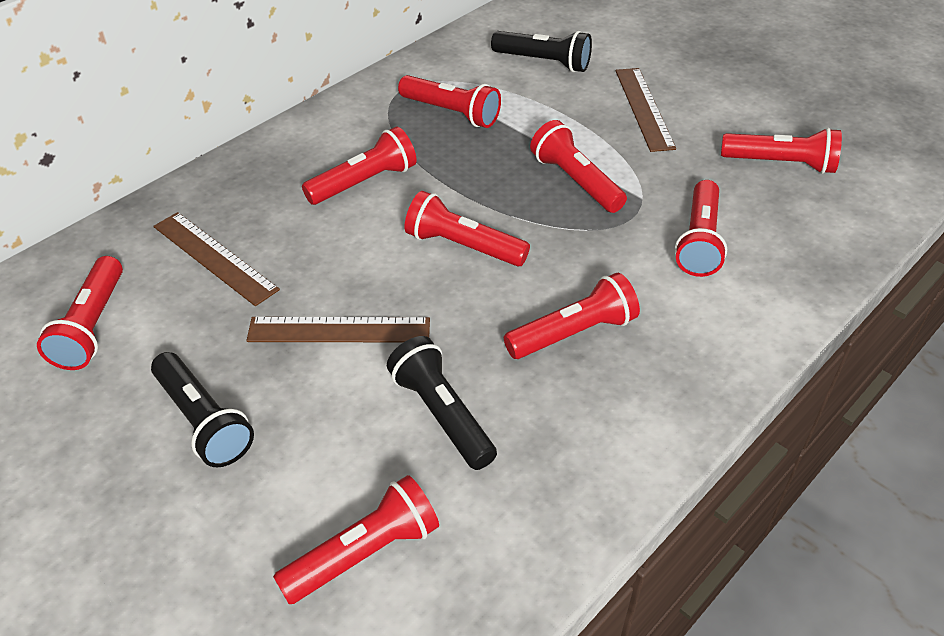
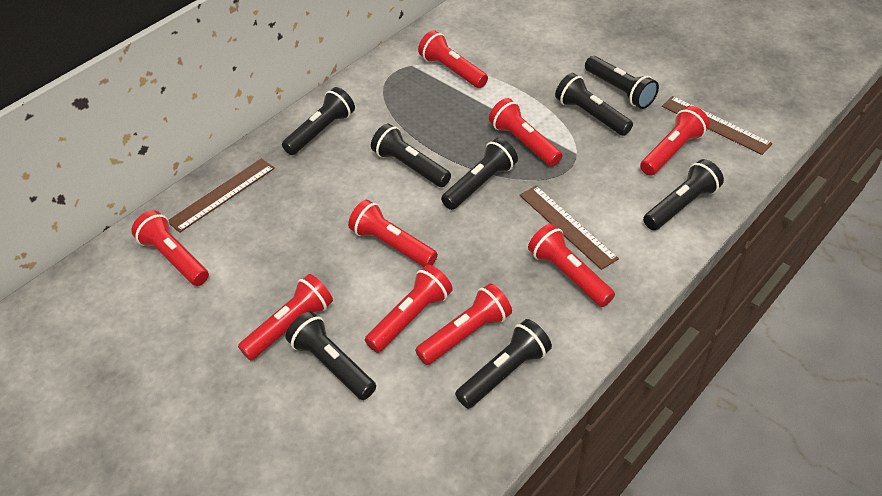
black flashlight: [151,352,254,468] [387,336,497,470] [491,31,592,72] = 3 -> [282,87,355,155] [286,312,376,400] [371,124,451,187] [441,138,518,210] [455,319,552,409] [555,73,633,136] [585,56,659,109] [643,159,724,230] = 8

